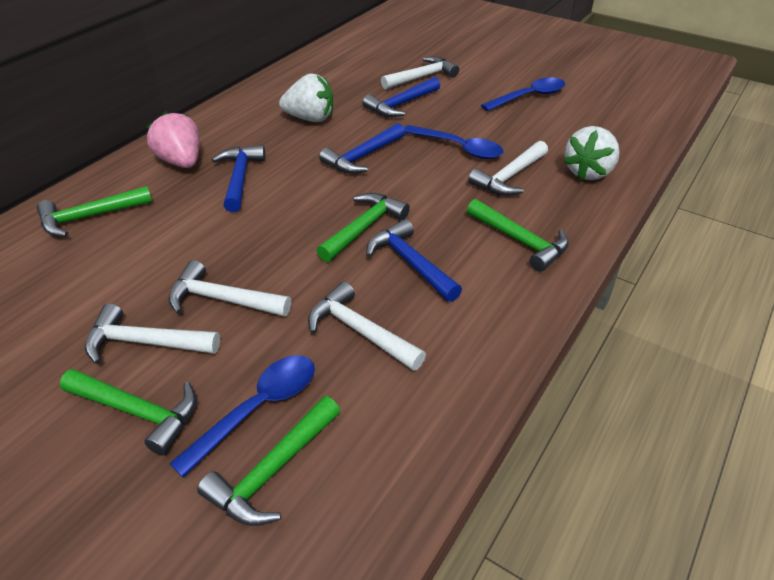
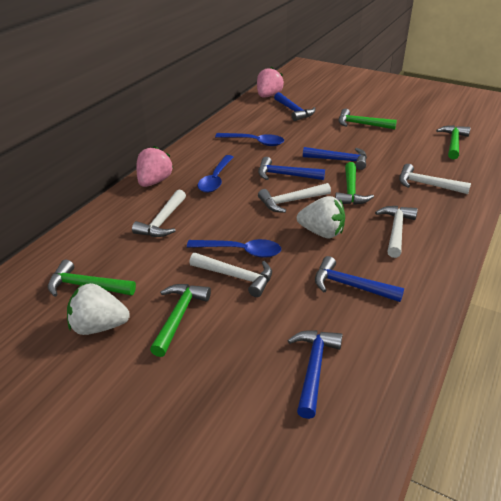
blue hammer: [212,145,266,212] [319,123,405,174] [363,77,440,117] [366,219,462,302] = 4 -> [258,157,325,180] [274,92,316,121] [287,330,343,419] [303,147,367,170] [315,256,404,302] = 5
pink strawberry: [146,111,200,168] = 1 -> [136,146,173,187] [257,67,284,97] = 2

